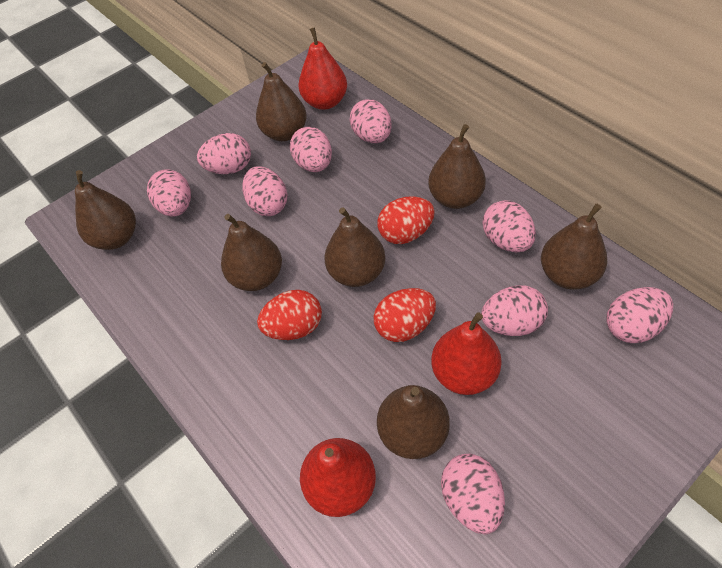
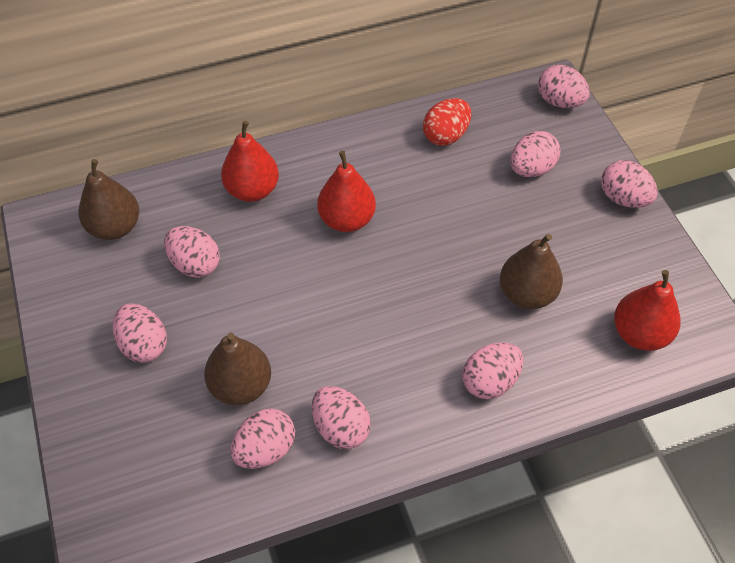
brown pear: [75,170,136,250] [221,214,282,291] [256,62,307,141] [324,207,385,287] [377,385,450,459] [428,124,486,209] [541,204,607,289] = 7 -> [79,159,139,240] [204,332,271,405] [500,234,563,309] = 3
pink egg: [147,169,191,217] [197,133,251,174] [242,166,288,216] [290,127,332,172] [350,99,392,143] [441,454,505,534] [481,285,548,336] [483,200,536,252] [606,287,673,343] = 9 -> [113,303,167,363] [164,226,220,278] [230,409,295,469] [312,386,371,449] [462,342,524,399] [510,131,561,177] [538,65,590,108] [601,160,658,208] = 8
red egg: [257,290,322,340] [374,288,436,342] [377,196,435,244] = 3 -> [423,98,471,146] = 1

